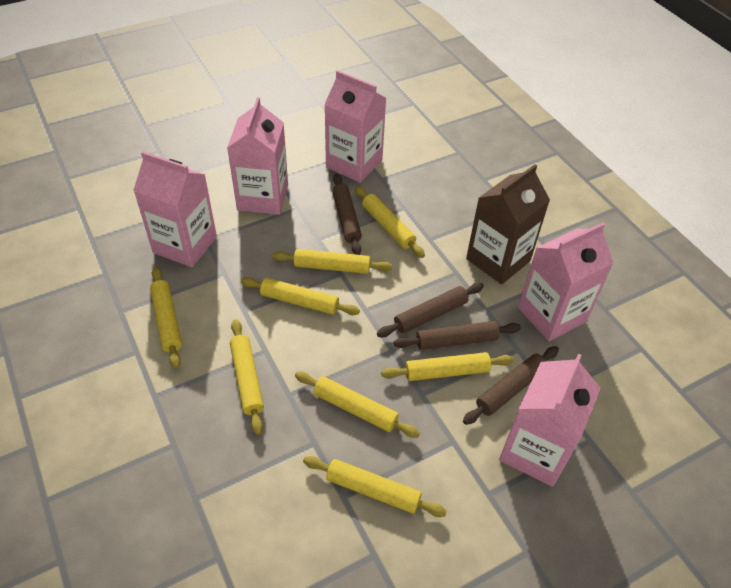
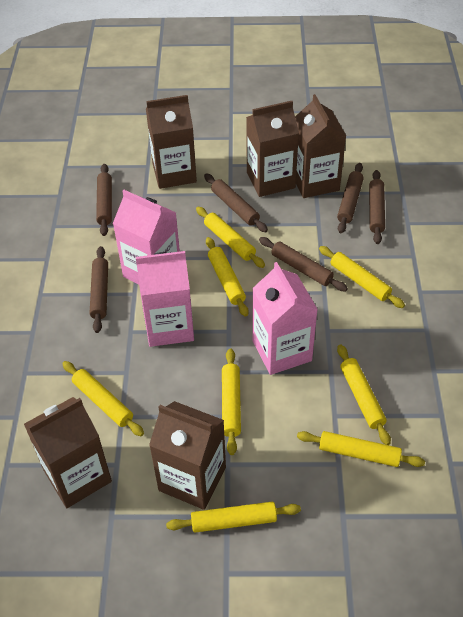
brown carton: [466,164,550,284] = 1 -> [24,397,112,508] [146,95,197,189] [149,401,226,510] [246,101,299,197] [295,94,346,198] = 5
brown rolling pin: [332,174,362,255] [377,283,484,337] [394,321,521,350] [463,346,559,425] = 4 -> [89,246,108,333] [96,164,112,236] [204,173,268,232] [259,237,348,291] [337,163,364,233] [369,170,385,244] = 6
pink carton: [133,151,217,267] [227,97,288,215] [324,70,386,183] [499,354,601,487] [518,223,613,341] = 5 -> [113,190,180,285] [136,251,194,347] [252,262,318,375] = 3

